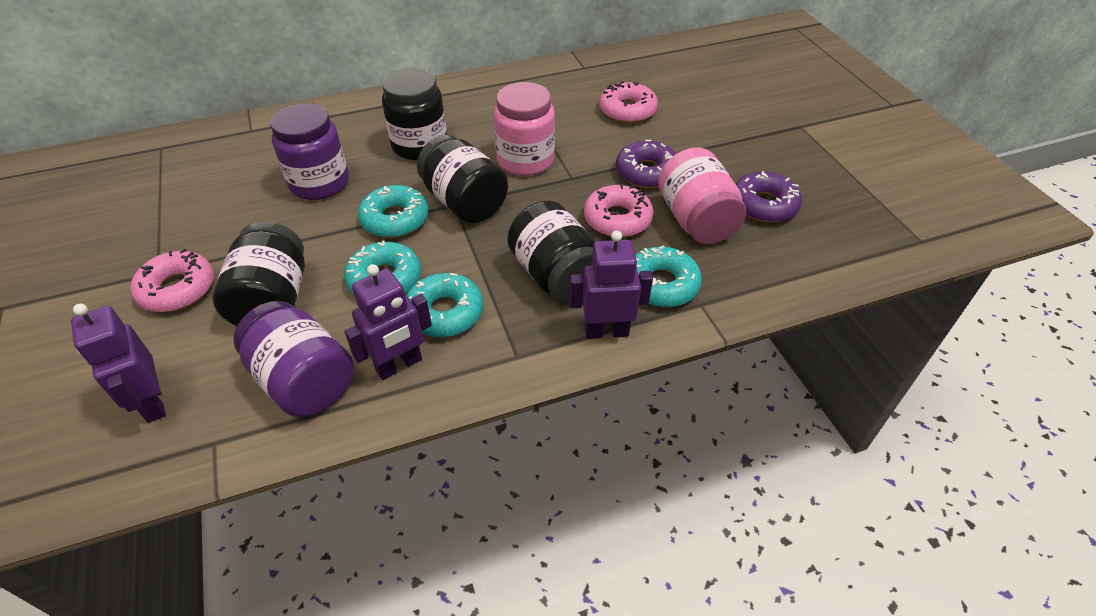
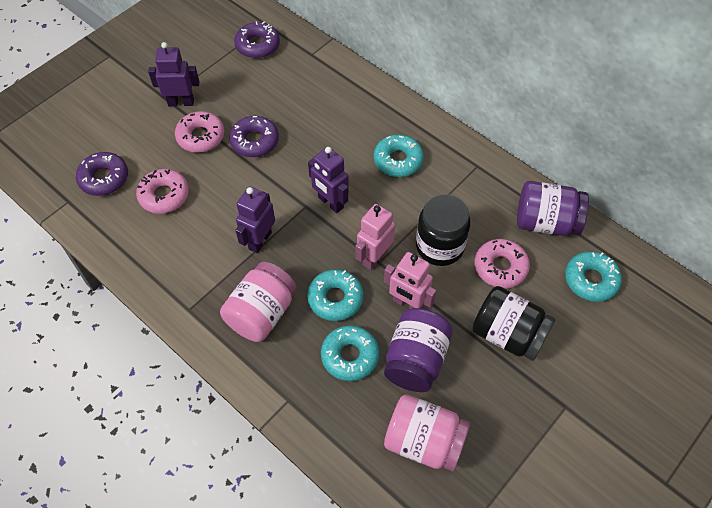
black jar: [213,221,305,326] [382,68,447,160] [417,134,508,223] [507,200,596,304] = 4 -> [416,194,470,266] [472,286,556,361] = 2
pink robot: none = 0 -> [355,204,395,270] [384,252,436,309] = 2
purple donut: [616,140,677,188] [736,171,802,222] = 2 -> [76,152,128,196] [229,116,279,157] [234,21,280,58] = 3

